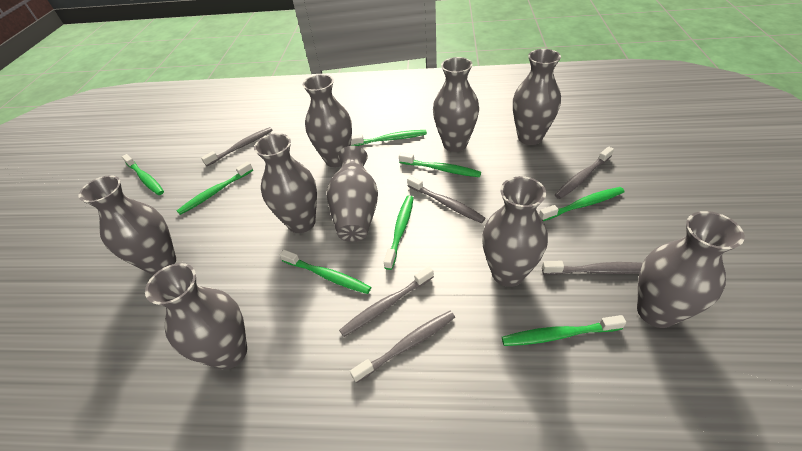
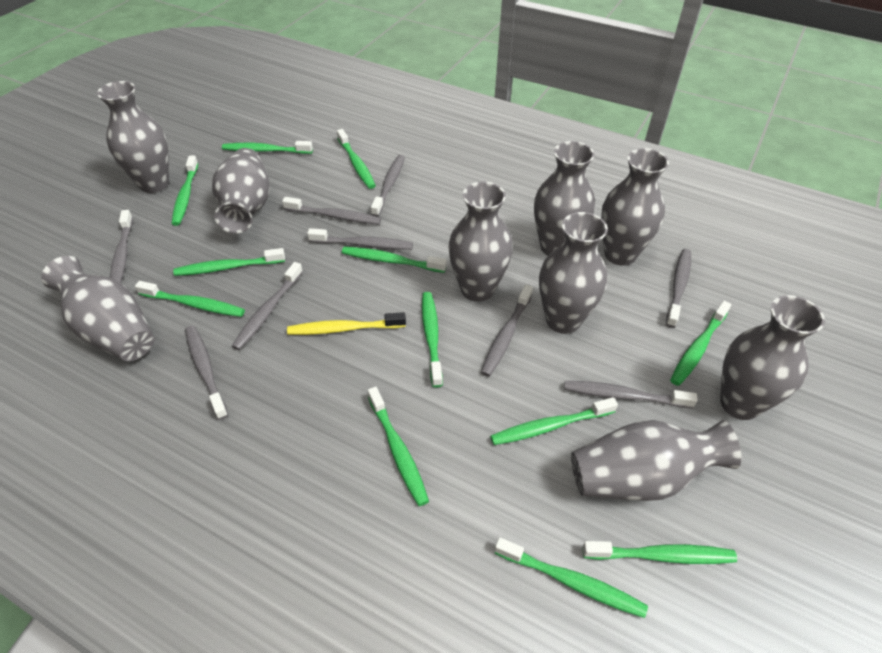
green toothbrush: [122,154,164,195] [177,162,253,215] [280,250,371,294] [351,130,427,146] [384,195,414,270] [399,152,481,177] [502,315,626,346] [539,187,624,221] = 8 -> [135,281,245,317] [172,155,198,226] [173,248,285,276] [222,141,313,154] [337,129,376,189] [342,247,447,273] [368,387,429,506] [422,292,443,387] [490,397,618,445] [495,537,648,618] [583,541,737,564] [670,301,731,386] = 12
grey toothbrush: [201,127,273,166] [339,266,434,337] [350,311,455,383] [407,176,485,223] [542,261,643,275] [555,147,614,199] = 6 -> [110,210,133,283] [185,326,228,420] [232,262,303,350] [282,197,381,225] [307,228,413,250] [371,155,405,217] [481,284,533,377] [564,381,697,408] [666,249,691,328] = 9
yellow toothbrush: none = 0 -> [287,312,406,335] = 1

